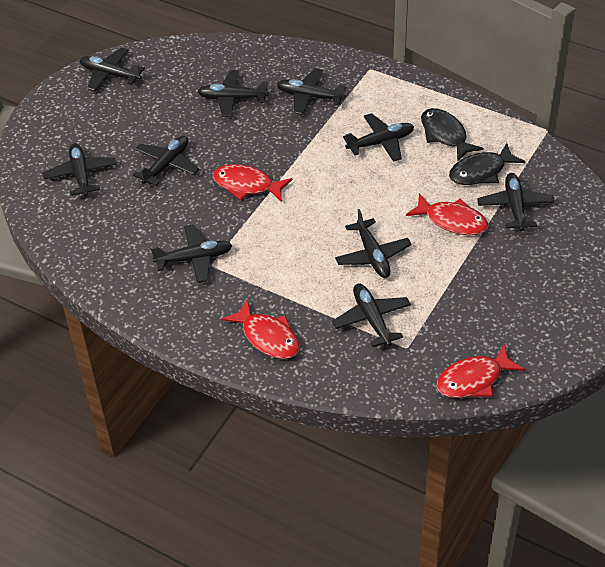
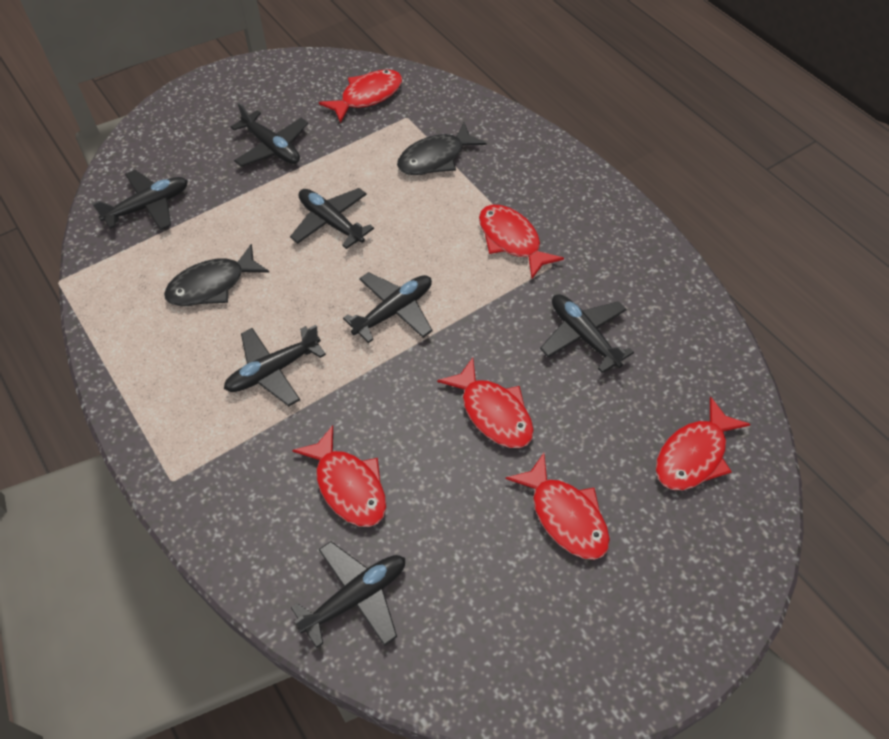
black plane: [43,143,116,196] [80,48,145,91] [133,136,199,186] [151,225,232,283] [197,70,269,117] [277,68,347,115] [332,283,411,347] [335,209,412,278] [343,113,414,162] [477,173,554,231] = 10 -> [92,170,188,230] [224,325,326,406] [231,102,308,167] [290,188,374,249] [291,542,405,648] [343,272,433,343] [540,294,634,373] = 7
red fish: [213,164,292,202] [222,300,300,359] [406,193,489,235] [436,344,525,398] = 4 -> [292,425,387,527] [319,69,402,123] [437,358,534,448] [479,205,564,279] [506,453,610,560] [656,396,751,490] = 6

